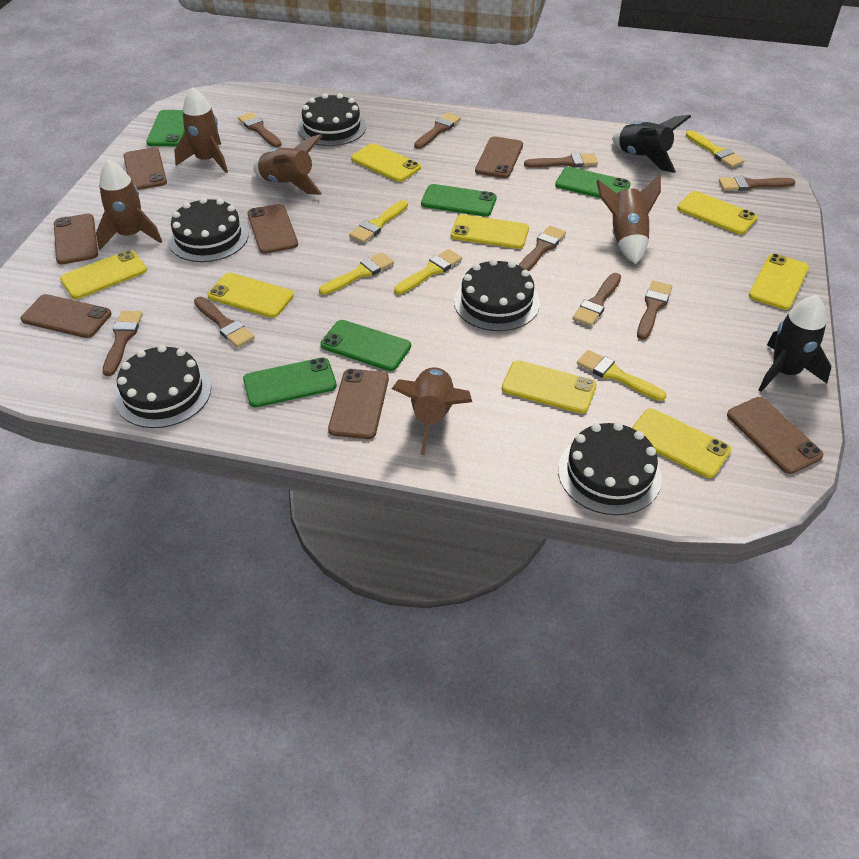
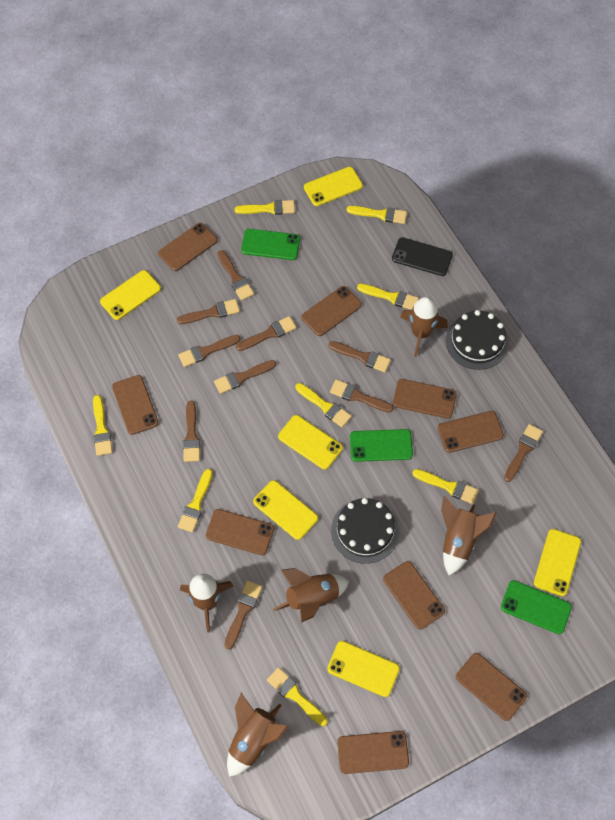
black cake: [115,345,211,428] [168,197,249,262] [298,93,366,146] [454,259,540,331] [558,422,662,515] = 5 -> [331,498,399,564] [446,310,509,370] = 2
black phone: none = 0 -> [392,237,453,276] = 1
black rocket: [612,115,691,173] [758,295,831,392] = 2 -> none = 0
brown brush: [103,311,143,376] [194,297,255,348] [238,112,282,147] [414,112,461,149] [518,226,566,271] [524,153,598,168] [572,273,621,326] [637,281,672,340] [719,176,796,191] = 9 -> [177,299,240,324] [178,335,240,367] [183,401,200,462] [214,360,276,394] [217,250,254,301] [224,580,262,650] [236,316,297,351] [328,341,391,372] [330,379,393,413] [504,424,543,482] = 10
brown phone: [21,294,111,338] [54,213,98,265] [123,147,167,190] [247,204,298,254] [328,369,389,439] [475,136,523,178] [727,397,824,474] = 7 -> [112,375,159,435] [158,223,217,271] [206,509,274,555] [301,286,362,336] [337,731,409,774] [383,561,445,630] [393,379,457,418] [438,411,504,453] [456,653,527,721] = 9
green phone: [146,110,185,146] [243,357,337,407] [320,320,411,371] [421,184,497,217] [555,167,631,198] = 5 -> [241,229,300,260] [350,429,413,462] [501,580,572,634] = 3
yellow brush: [319,252,394,295] [349,200,408,243] [394,249,462,294] [577,350,667,401] [686,130,745,168] = 5 -> [93,395,112,456] [178,469,213,532] [235,200,295,215] [267,667,327,726] [295,383,352,427] [346,206,407,224] [357,284,419,310] [412,469,479,504] = 8
yellow phone: [60,250,147,299] [208,273,294,318] [351,143,421,182] [451,214,529,249] [502,360,597,414] [632,408,731,478] [678,191,757,235] [749,254,809,310] = 8 -> [100,270,161,320] [253,480,318,540] [278,415,343,470] [304,167,363,206] [327,641,400,697] [534,529,581,596] = 6

